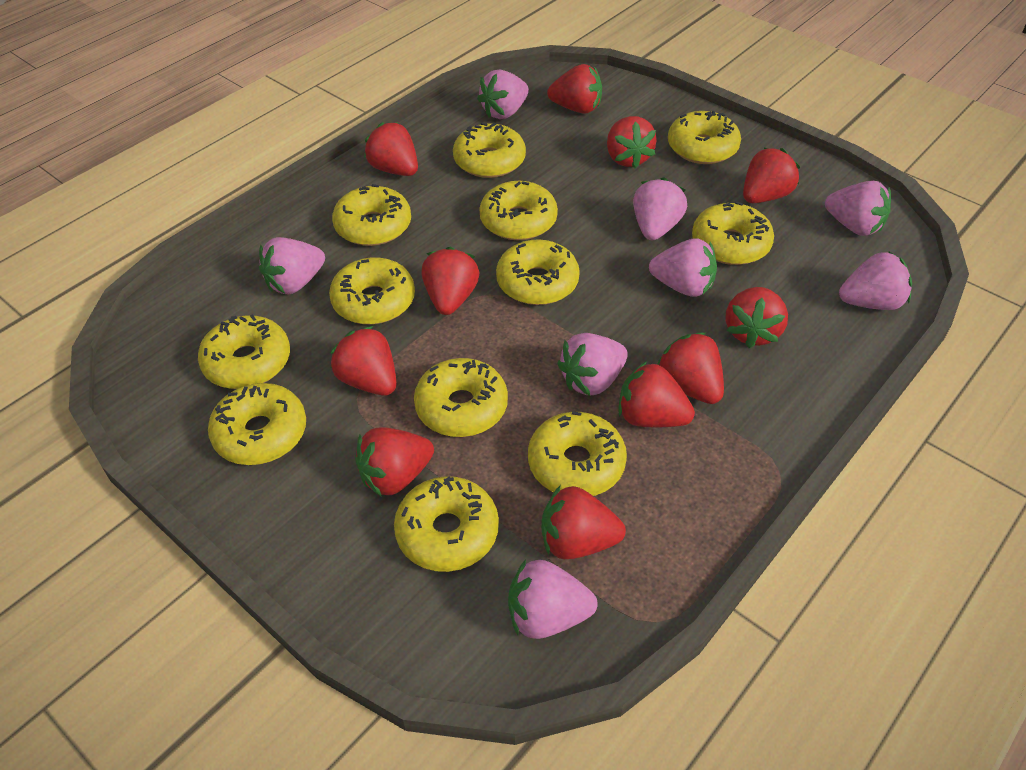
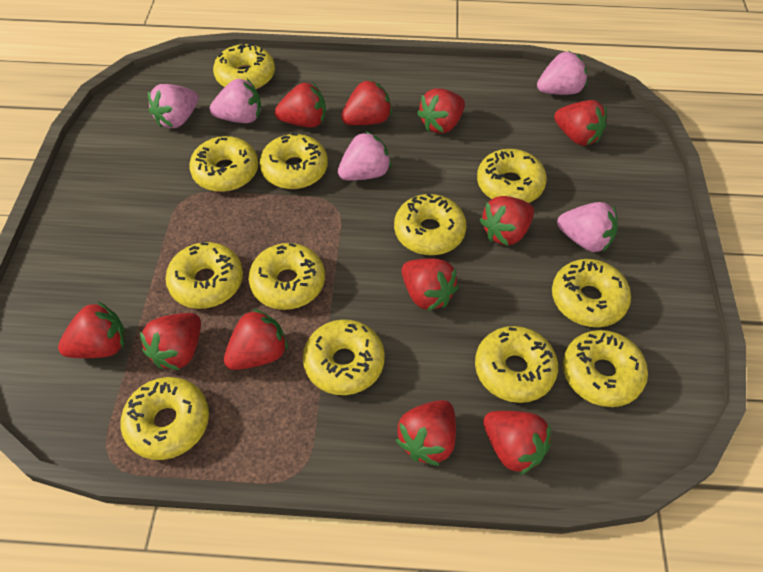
pink strawberry: [259,237,325,294] [477,69,529,119] [508,560,598,639] [557,333,628,396] [633,177,687,240] [649,238,717,297] [825,181,891,236] [839,252,912,310] = 8 -> [148,84,198,128] [210,79,261,123] [338,131,391,180] [537,51,587,95] [557,202,618,253] = 5

